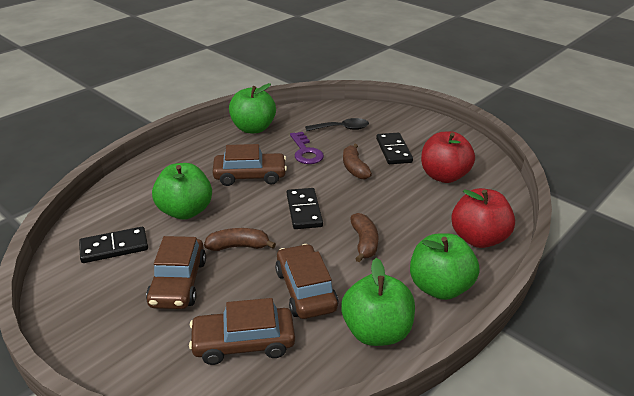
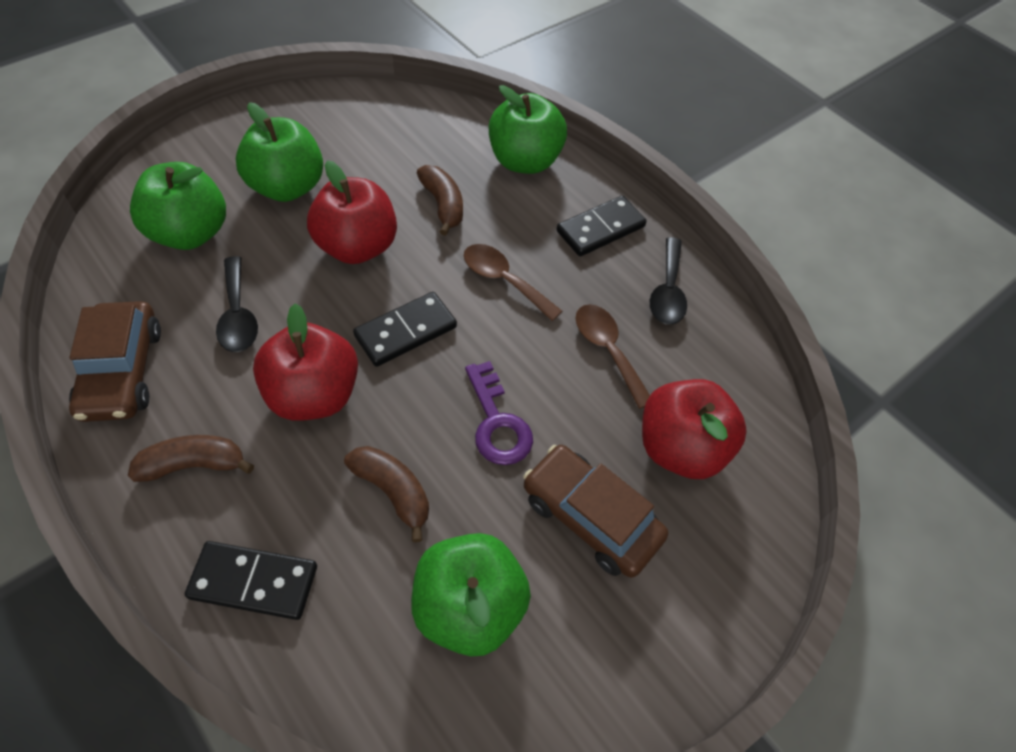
black spoon: [305,118,369,131] = 1 -> [216,256,258,352] [650,237,687,325] = 2
brown car: [146,236,206,309] [189,298,295,365] [213,144,287,186] [275,244,338,319] = 4 -> [69,301,161,422] [523,445,668,578] = 2
brown spoon: none = 0 -> [464,244,562,321] [576,304,650,409] = 2
red apple: [421,131,475,183] [451,188,515,248] = 2 -> [253,304,358,421] [307,160,397,264] [642,379,747,479] = 3

